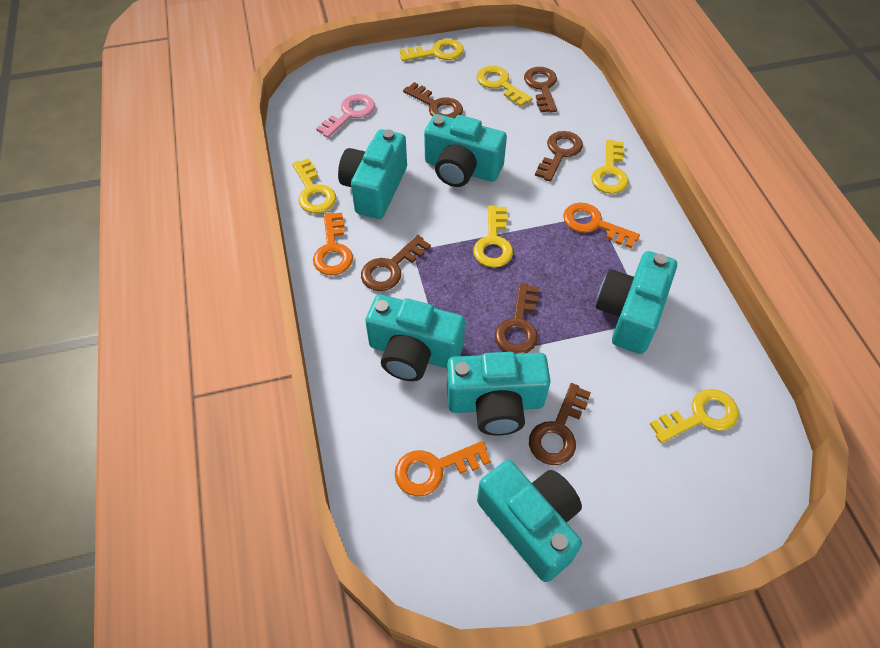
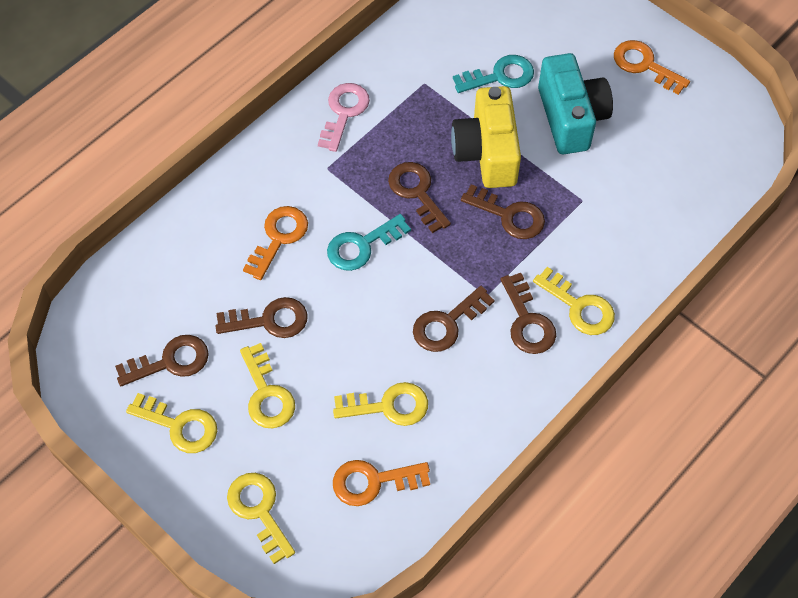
turquoise camera: [338,129,407,219] [365,294,465,381] [424,114,507,187] [447,352,551,436] [477,460,582,582] [596,251,677,354] = 6 -> [538,53,613,154] = 1
turquoise key: none = 0 -> [327,214,411,271] [453,55,534,93] = 2
yellow camera: none = 0 -> [451,86,521,188] = 1
yellow key: [292,158,336,213] [400,39,464,61] [473,205,513,268] [476,66,532,107] [591,140,629,194] [650,389,739,443] = 6 -> [126,393,217,453] [227,473,295,564] [240,343,295,428] [333,382,428,426] [533,267,615,335] = 5

